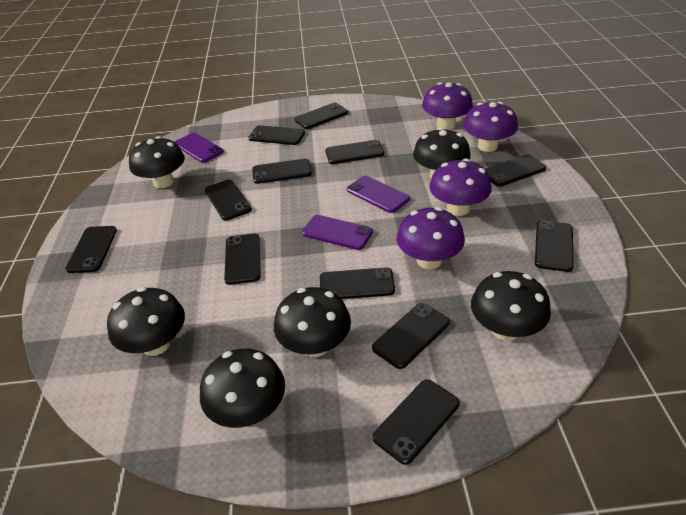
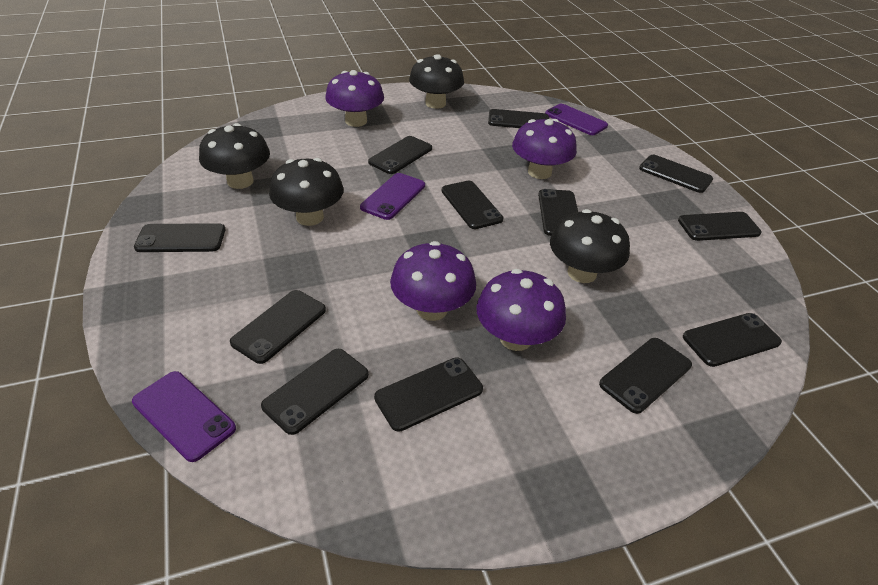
black mushroom: [107,287,185,356] [129,136,185,188] [200,349,285,428] [274,287,351,357] [413,128,471,179] [471,271,551,341] = 6 -> [199,123,270,189] [269,158,344,226] [409,54,464,109] [550,209,630,283] = 4

